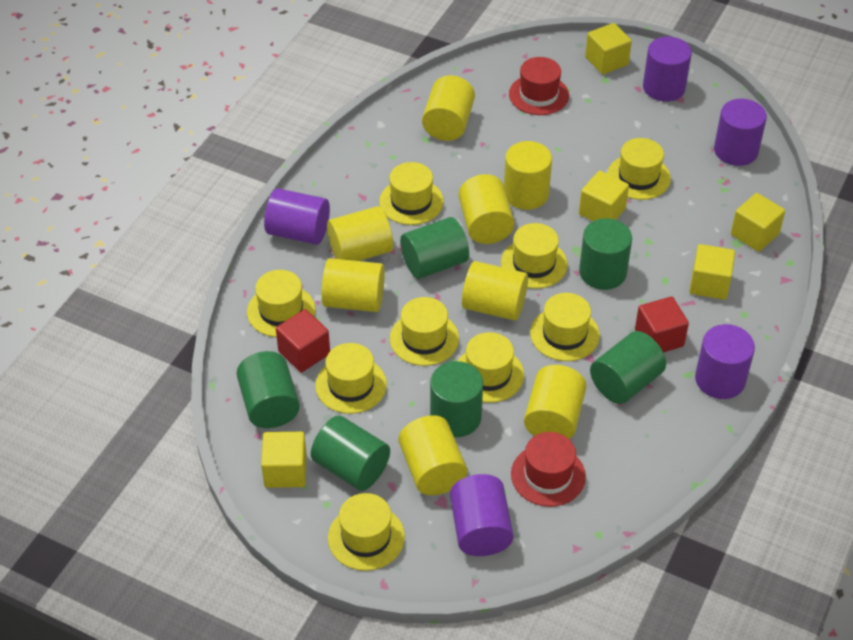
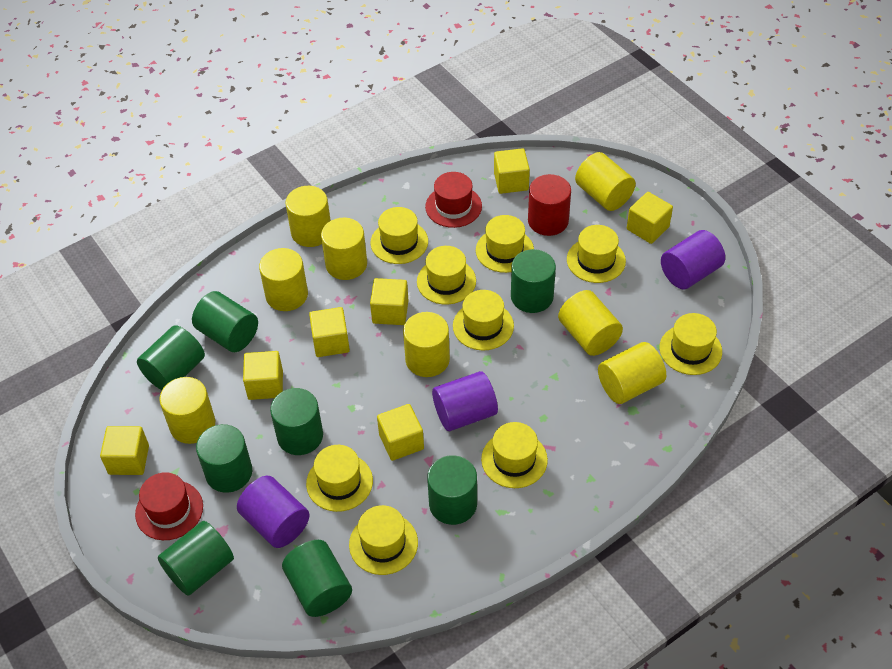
green cylinder: [236,351,300,428] [311,415,390,491] [400,217,469,279] [430,361,483,437] [579,218,632,290] [590,331,666,404] = 6 -> [137,325,205,390] [158,521,234,596] [192,291,258,352] [196,424,252,493] [270,388,323,455] [282,540,352,617] [427,455,477,525] [511,249,556,313] = 8
purple cylinder: [264,188,330,245] [450,474,514,556] [643,37,692,101] [695,324,755,399] [714,99,767,166] = 5 -> [237,476,309,548] [432,371,498,431] [661,230,725,290] = 3
red cube: [276,309,330,373] [635,296,689,353] = 2 -> none = 0
red cylinder: none = 0 -> [528,174,571,236] = 1
yellow cube: [261,432,307,488] [579,171,629,221] [585,23,632,74] [690,244,735,300] [731,193,785,252] = 5 -> [100,426,149,475] [243,351,283,400] [309,307,350,357] [370,278,408,325] [377,404,424,461] [494,148,530,194] [627,192,673,244] = 7

